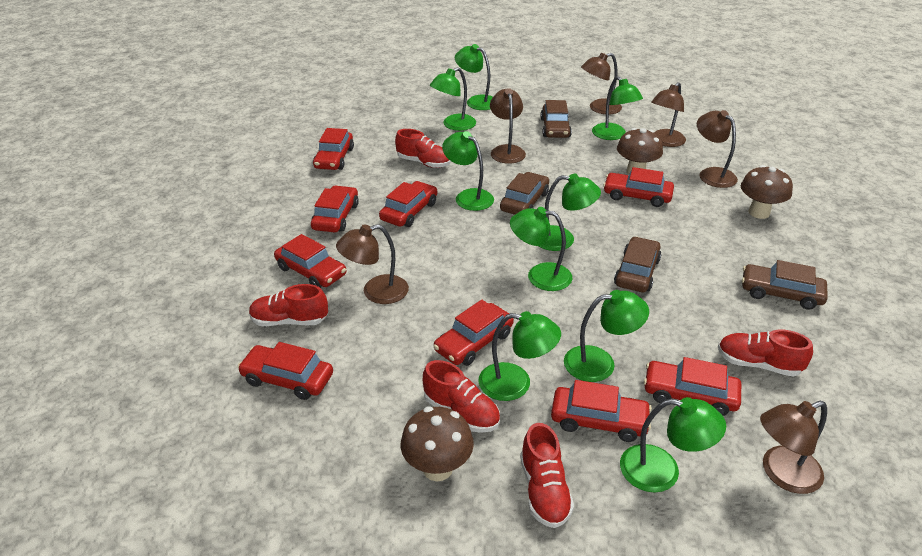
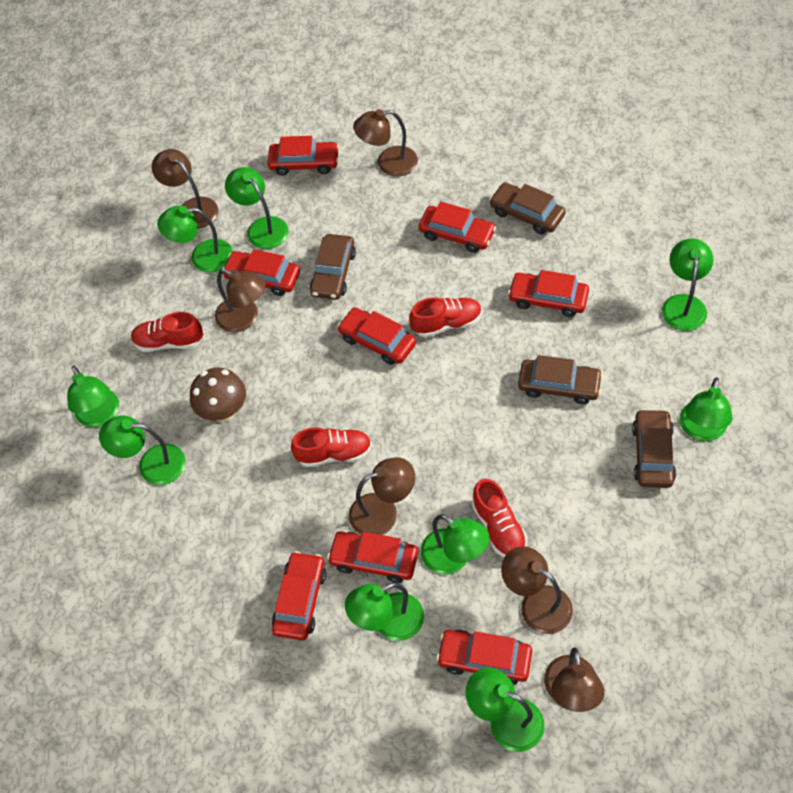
brown mushroom: [401,406,474,482] [617,128,663,175] [741,165,793,219] = 3 -> [190,367,246,422] = 1
red car: [238,342,333,400] [274,234,346,288] [311,186,359,233] [313,128,354,170] [379,181,437,227] [433,300,514,366] [551,380,652,442] [603,167,674,207] [644,357,741,416] = 9 -> [222,249,300,296] [268,136,339,176] [272,551,326,640] [327,531,418,583] [337,307,416,365] [418,202,496,253] [436,630,532,685] [508,270,589,317] = 8
red shoe: [249,284,328,326] [395,129,451,168] [423,360,500,433] [520,423,574,528] [718,330,813,377] = 5 -> [131,312,203,352] [291,427,372,467] [409,297,482,338] [472,479,527,557] = 4

